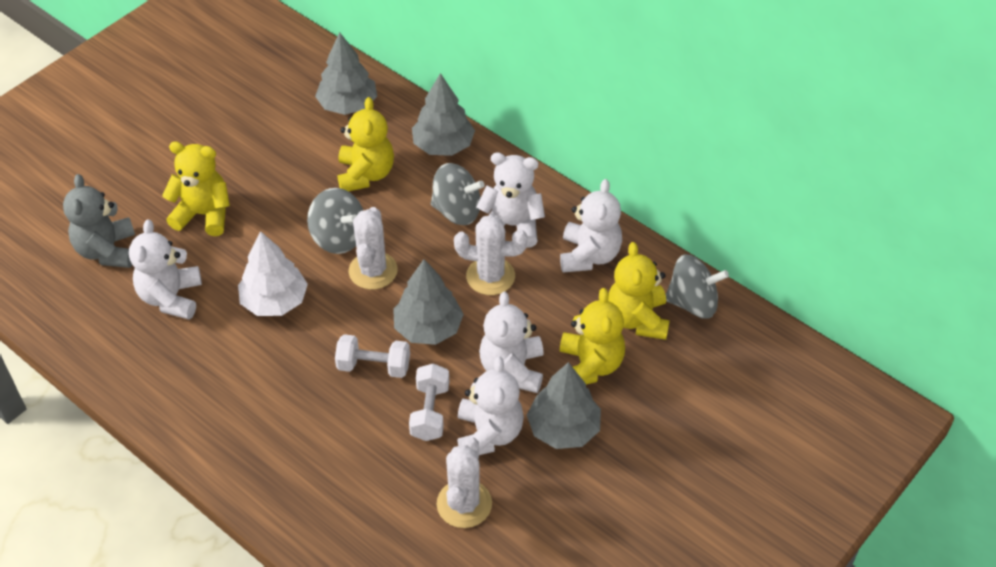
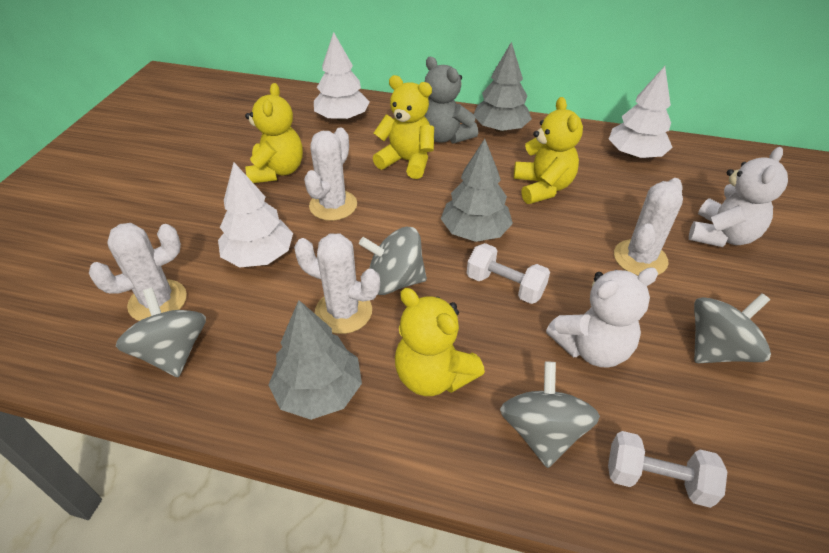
grey spinning top: [307,188,363,254] [431,163,484,225] [666,254,729,318] = 3 -> [116,288,206,377] [359,227,427,295] [500,361,600,468] [694,293,771,363] = 4
grey tree: [315,32,377,115] [393,259,464,345] [412,73,475,156] [527,362,601,449] = 4 -> [268,300,362,420] [441,139,513,242] [474,42,532,132] = 3
white cactus: [349,207,398,290] [437,437,492,528] [454,215,527,295] = 3 -> [89,223,187,321] [294,234,380,334] [304,128,357,221] [614,178,683,276] = 4
white teddy bear: [129,220,202,320] [457,357,524,455] [476,152,545,248] [479,291,544,393] [560,179,622,273] = 5 -> [546,267,658,368] [689,147,788,247] = 2
white tree: [238,231,308,316] = 1 -> [218,162,293,267] [314,32,369,121] [609,66,673,159] = 3

